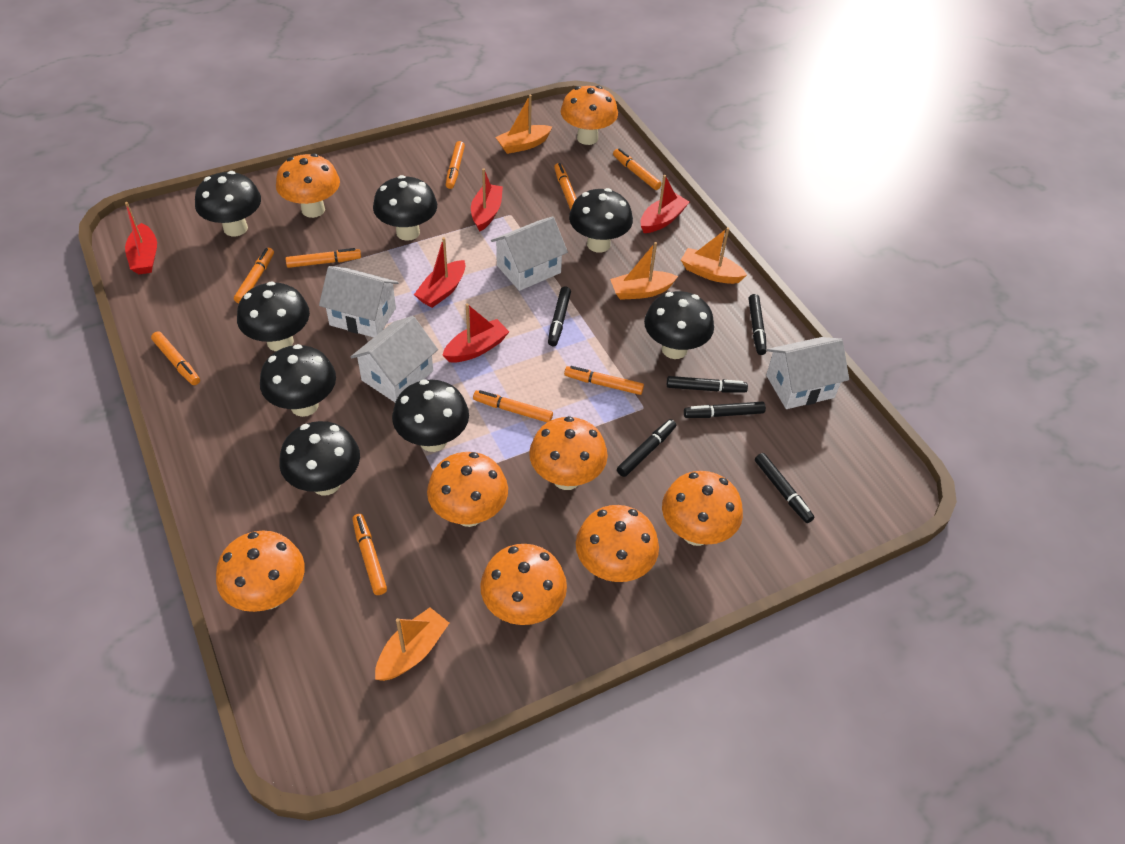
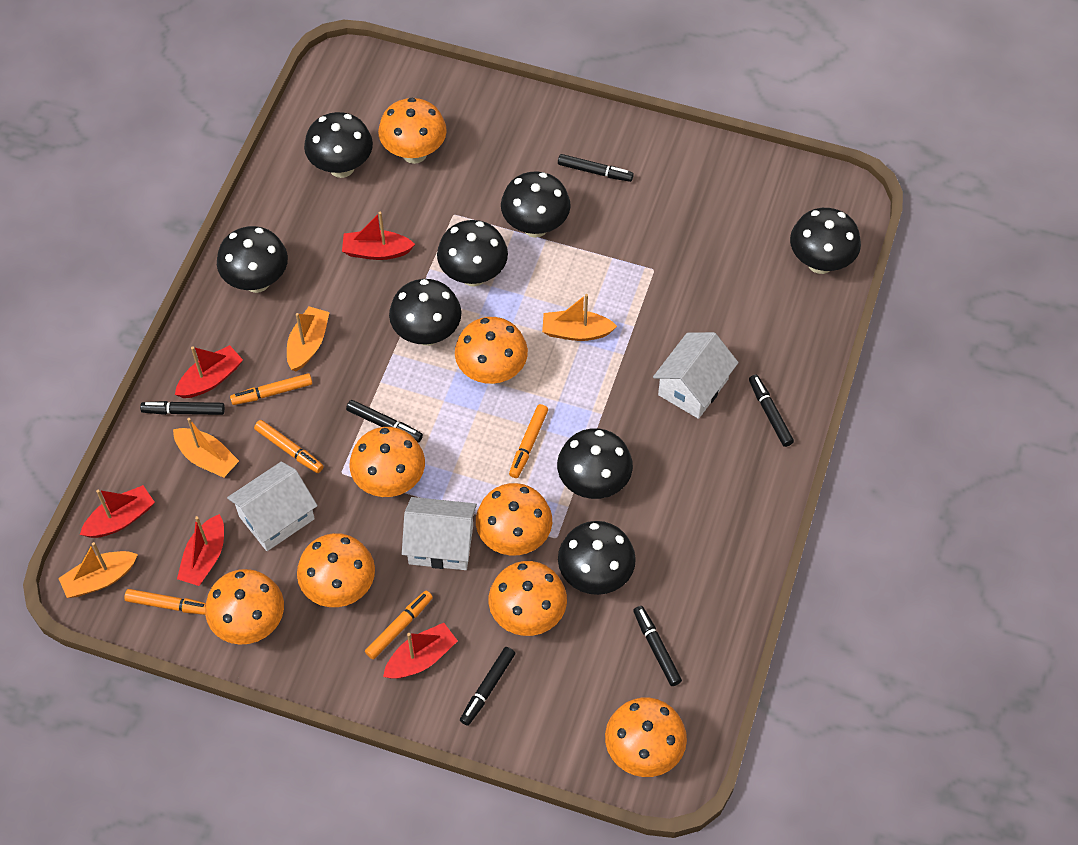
orange marker: [151,331,200,385] [234,248,274,304] [286,248,361,268] [352,514,387,595] [446,141,465,189] [473,390,553,422] [554,163,577,210] [564,366,644,395] [613,148,662,190] = 9 -> [124,589,206,615] [230,373,312,405] [254,420,323,473] [365,591,433,659] [509,404,548,478] = 5
white house: [319,266,398,337] [351,316,438,402] [491,216,568,291] [766,337,849,409] = 4 -> [227,461,318,551] [402,497,477,570] [653,332,739,419] = 3

